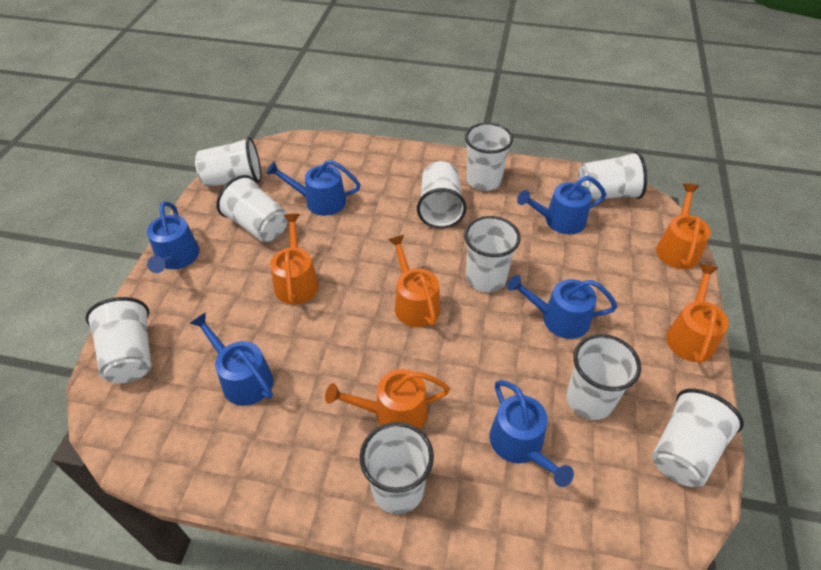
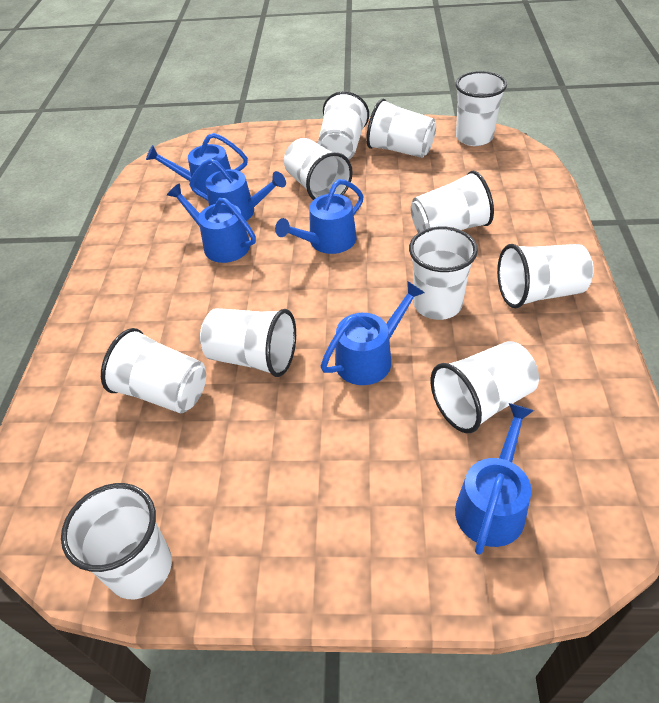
orange watering can: [270,214,319,304] [325,369,450,429] [388,235,440,327] [656,184,711,269] [666,264,729,364] = 5 -> none = 0
white cup: [85,297,151,383] [195,137,261,187] [216,175,288,242] [360,422,434,514] [417,161,467,228] [464,216,521,292] [465,122,513,191] [566,334,641,420] [578,151,647,200] [652,389,744,487] = 10 -> [61,483,172,599] [101,328,206,413] [200,308,296,377] [284,138,353,200] [318,91,369,159] [366,99,436,158] [409,226,478,320] [411,171,494,233] [431,341,539,433] [455,71,507,146] [497,244,594,308] = 11

